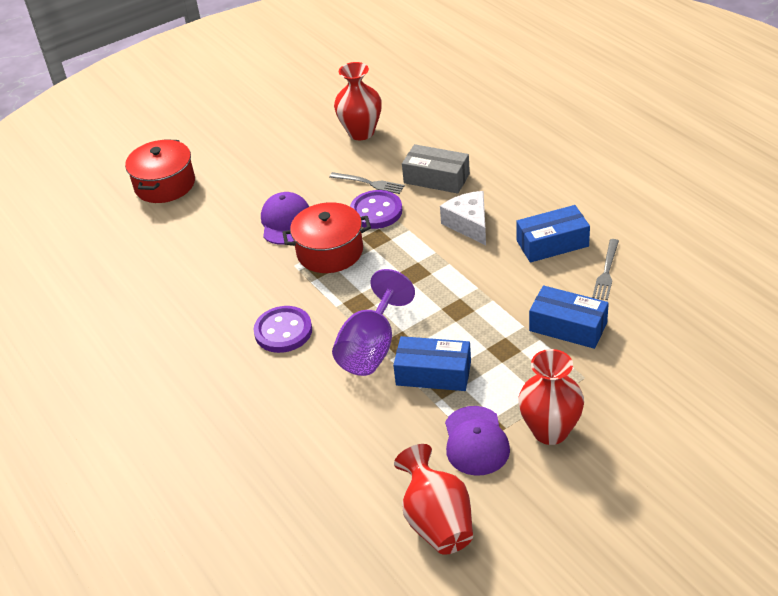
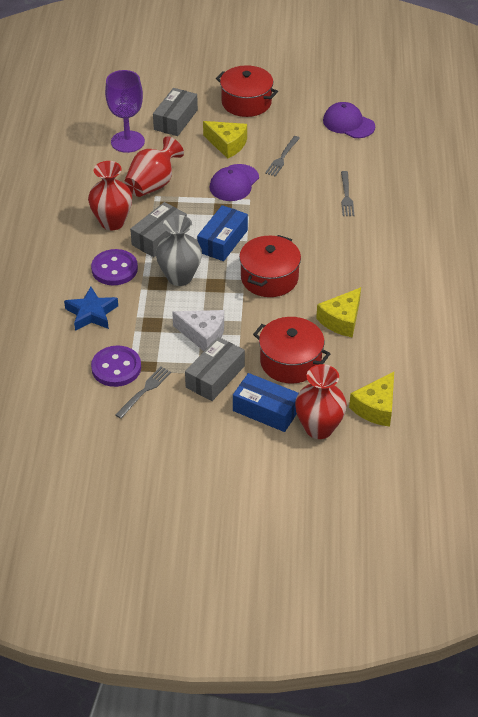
blue box: [393,336,471,391] [516,205,590,263] [529,285,609,349] = 3 -> [197,205,248,261] [233,373,299,432] = 2
blue star: none = 0 -> [64,287,118,331] = 1
grey box: [402,144,470,194] = 1 -> [130,202,187,257] [153,88,198,136] [185,337,245,401] = 3
grey fork: [329,172,405,194] [592,239,619,300] = 2 -> [115,367,171,419] [265,136,300,177] [341,171,354,216] = 3
grey vase: none = 0 -> [156,215,202,286] = 1
red pot: [125,139,195,203] [282,202,371,273] = 2 -> [216,65,278,117] [239,235,301,297] [253,317,330,384] = 3
yellow cheese: none = 0 -> [203,121,247,159] [316,287,361,338] [349,372,394,427] = 3

